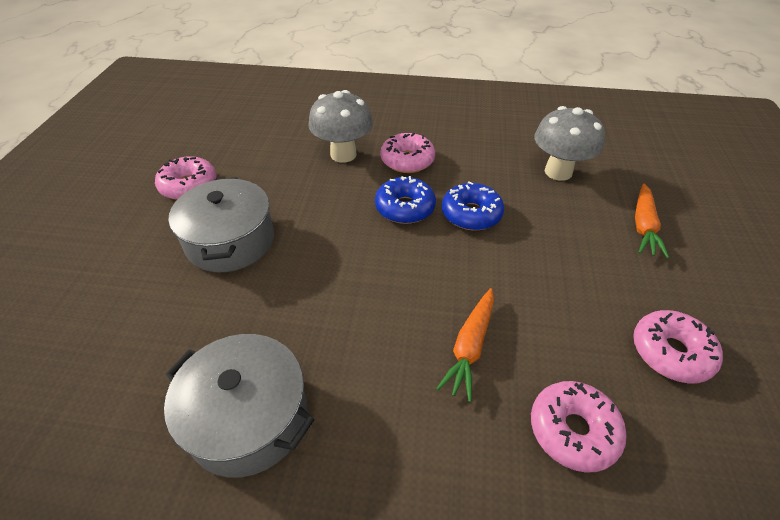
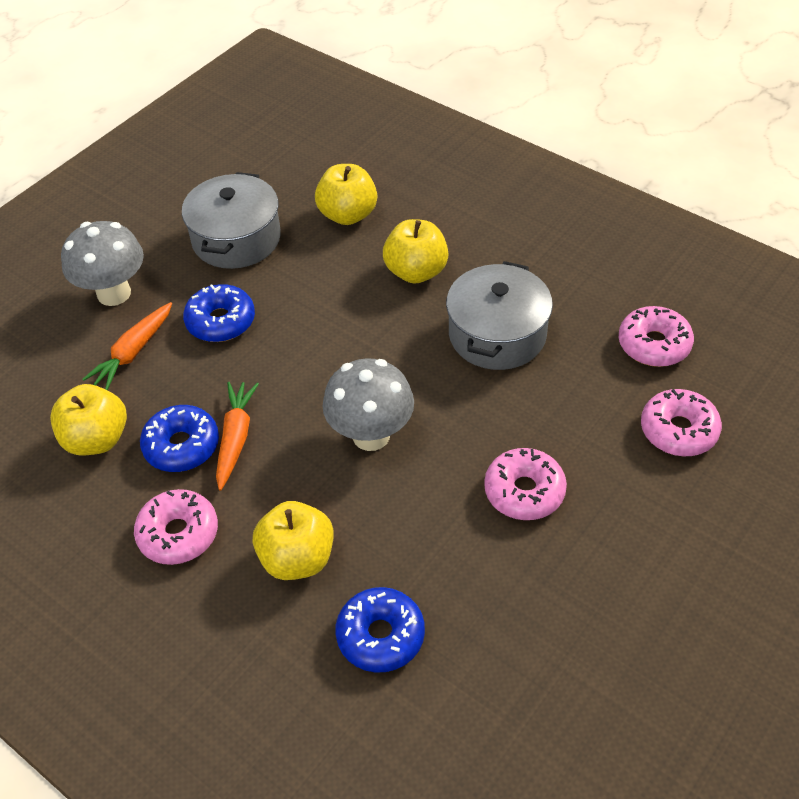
blue donut: [375,176,436,224] [442,181,504,230] = 2 -> [140,405,219,472] [183,284,255,342] [335,587,425,673] = 3
yellow apple: none = 0 -> [50,384,127,455] [253,501,334,580] [315,164,377,225] [383,219,448,284] = 4

